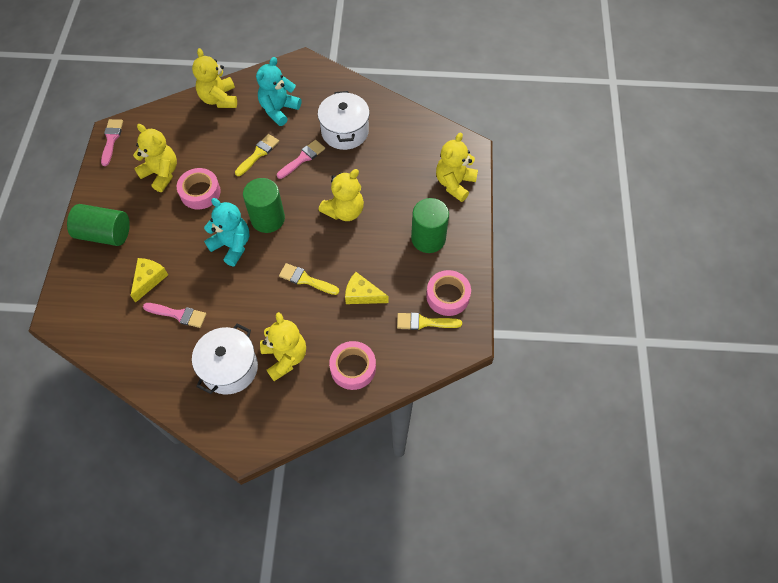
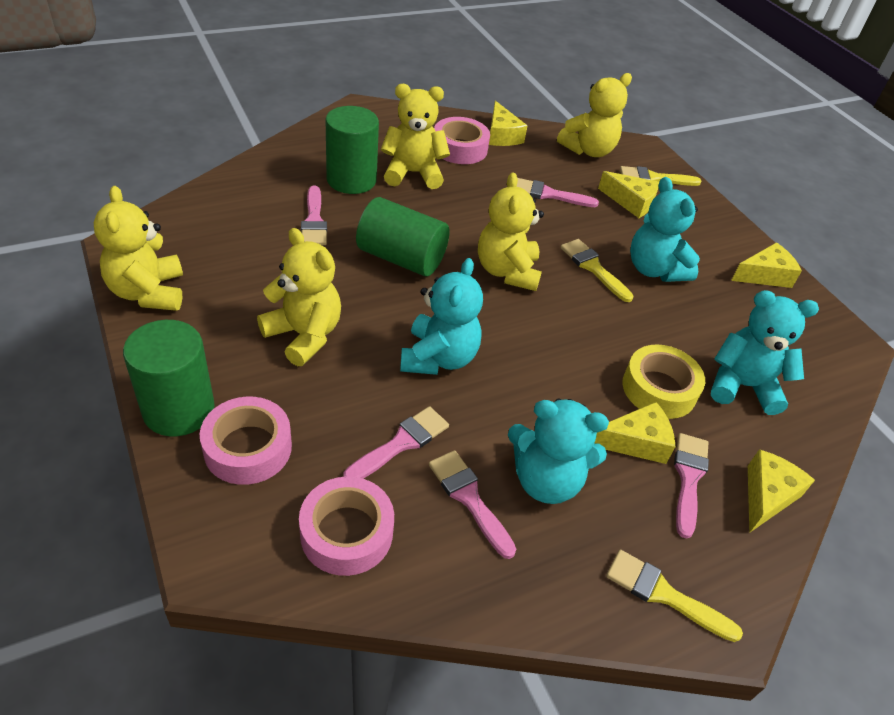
pink brush: [101,119,123,166] [143,303,206,328] [277,140,325,179] = 3 -> [301,186,327,245] [343,406,449,479] [429,450,516,559] [517,178,599,207] [674,433,709,539] = 5
turquoise teddy bear: [204,198,250,266] [256,57,301,126] = 2 -> [400,258,483,375] [508,398,609,504] [630,177,700,282] [711,290,819,415] = 4
white pot: [192,324,258,394] [318,91,370,150] = 2 -> none = 0
yellow cheese: [130,258,168,303] [345,272,388,304] = 2 -> [489,100,527,146] [594,402,675,464] [598,171,659,218] [731,242,802,288] [748,449,815,533] = 5
yellow tape: none = 0 -> [622,345,705,419] = 1

